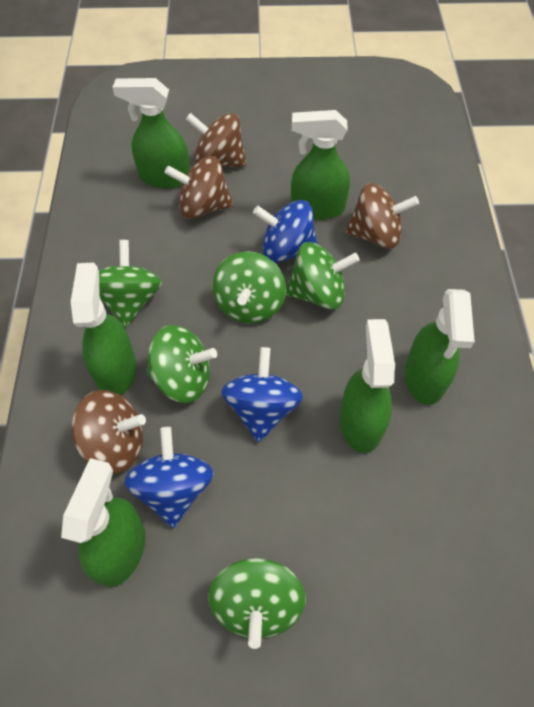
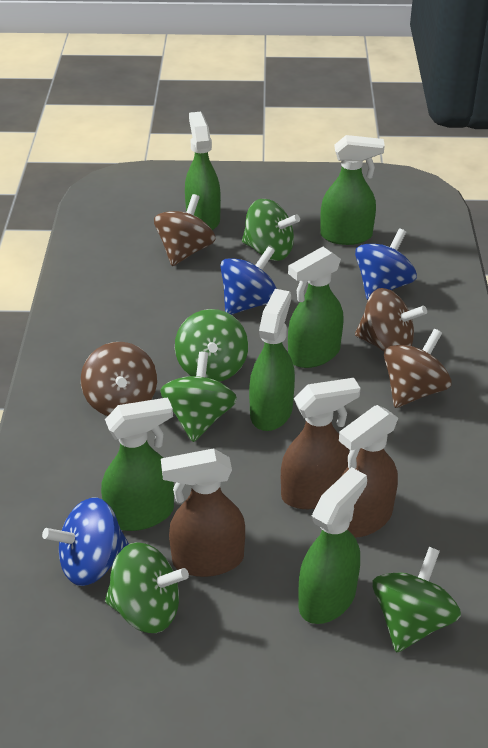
brown spray bottle: none = 0 -> [161,448,245,577] [281,378,360,509] [339,405,398,538] = 3

